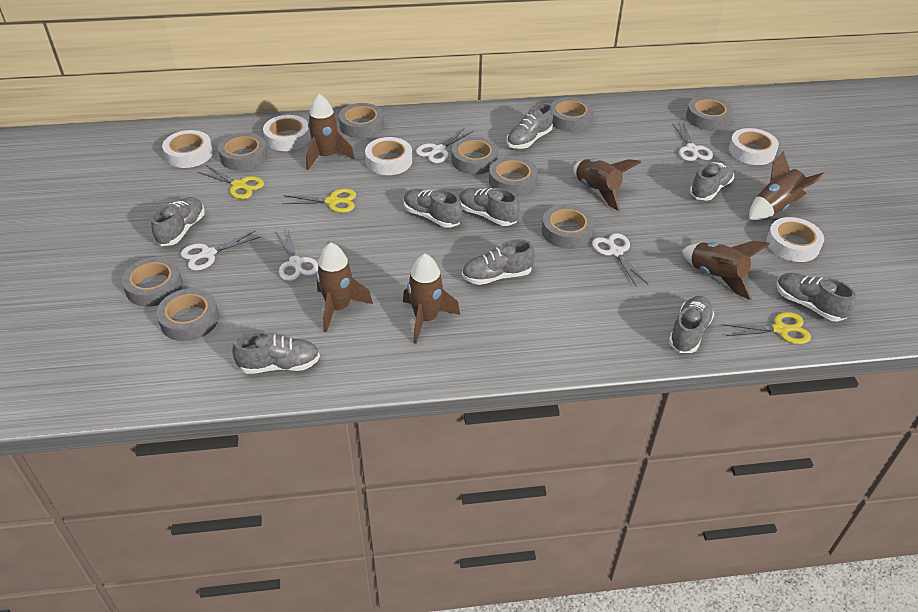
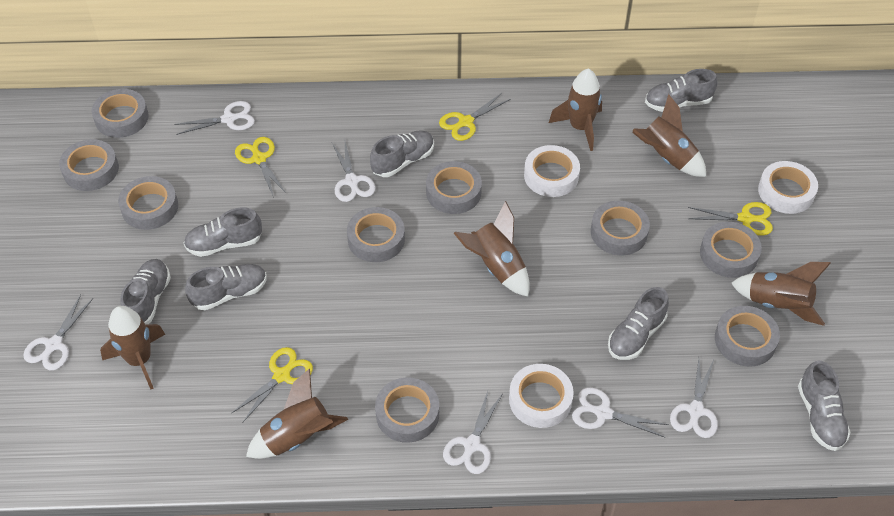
grey shoe: [151,197,205,246] [232,331,320,374] [404,189,462,228] [459,188,520,226] [462,239,535,285] [507,103,553,149] [669,296,714,353] [690,161,734,201] [776,273,856,322] = 9 -> [120,259,171,324] [184,207,262,257] [185,264,267,310] [370,130,434,177] [608,287,669,360] [645,69,717,112] [798,361,851,451] = 7
white scissors: [181,230,260,270] [275,230,318,281] [416,128,473,163] [592,233,648,287] [672,123,713,161] = 5 -> [23,295,93,370] [174,101,255,135] [332,142,376,202] [443,391,503,474] [572,387,669,438] [670,359,718,438] = 6
white tape: [162,130,213,168] [263,115,310,151] [365,137,412,175] [729,128,779,165] [766,217,824,262] = 5 -> [509,364,574,428] [524,145,580,197] [758,161,818,214] = 3
yellow scissors: [198,166,264,199] [283,189,356,213] [722,312,811,344] = 3 -> [231,347,313,423] [235,137,286,198] [439,93,510,141] [688,202,773,236] = 4

